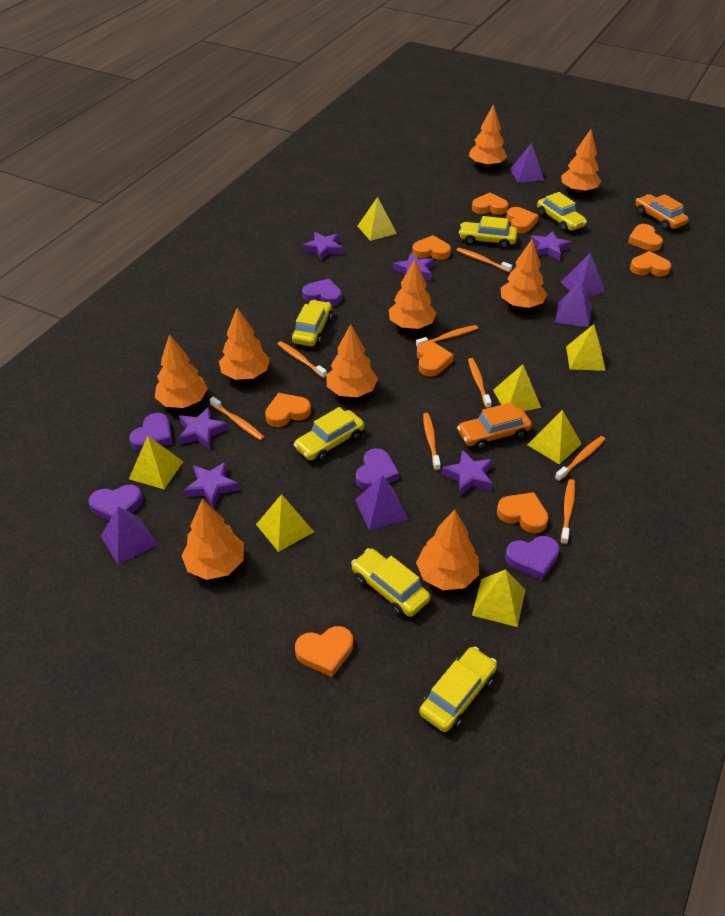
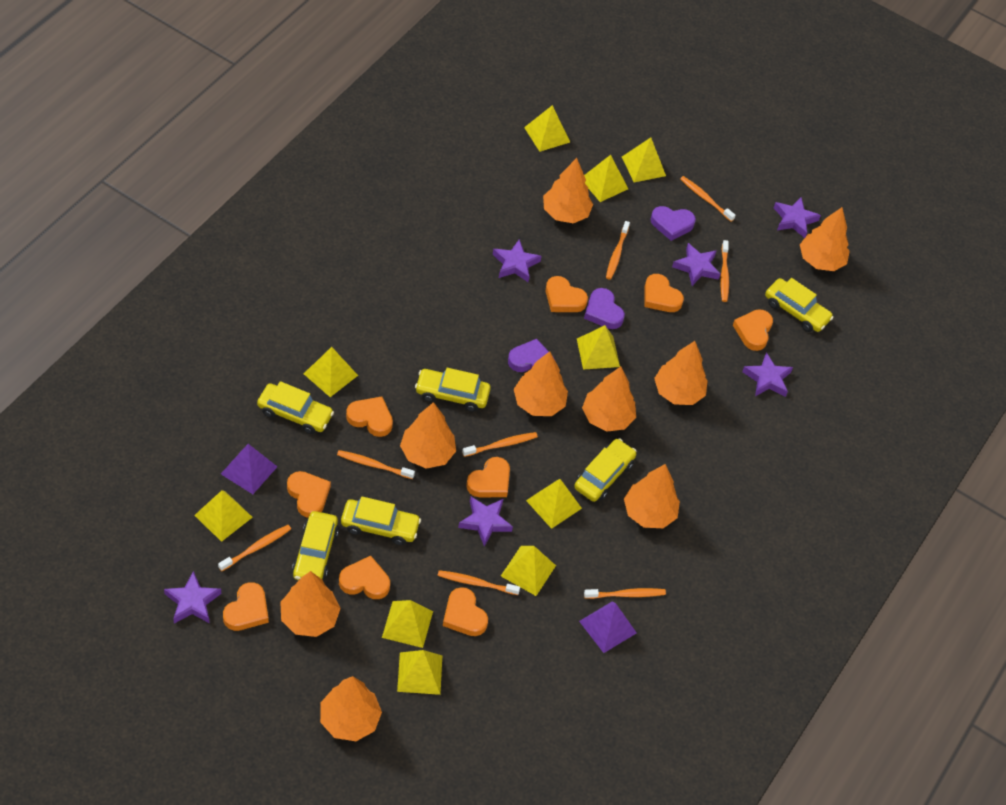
orange car: [457,402,532,450] [636,194,689,230] = 2 -> none = 0
purple heart: [88,485,143,521] [129,413,172,452] [302,279,342,306] [356,448,399,490] [505,536,560,580] = 5 -> [508,339,555,372] [584,288,625,329] [650,206,696,241] = 3
purple pyramid: [101,506,158,564] [355,475,408,530] [510,143,544,183] [555,281,591,327] [561,253,606,297] = 5 -> [221,444,277,494] [579,602,637,653] = 2
yellow pyramid: [129,436,184,489] [256,494,314,552] [358,197,397,241] [472,569,525,627] [493,364,541,411] [528,410,582,465] [566,324,606,371] = 7 -> [194,490,253,542] [304,347,358,397] [382,600,433,648] [397,650,442,695] [501,546,556,596] [524,105,570,152] [526,479,582,529] [577,325,620,370] [584,155,628,202] [622,137,666,182] = 10

